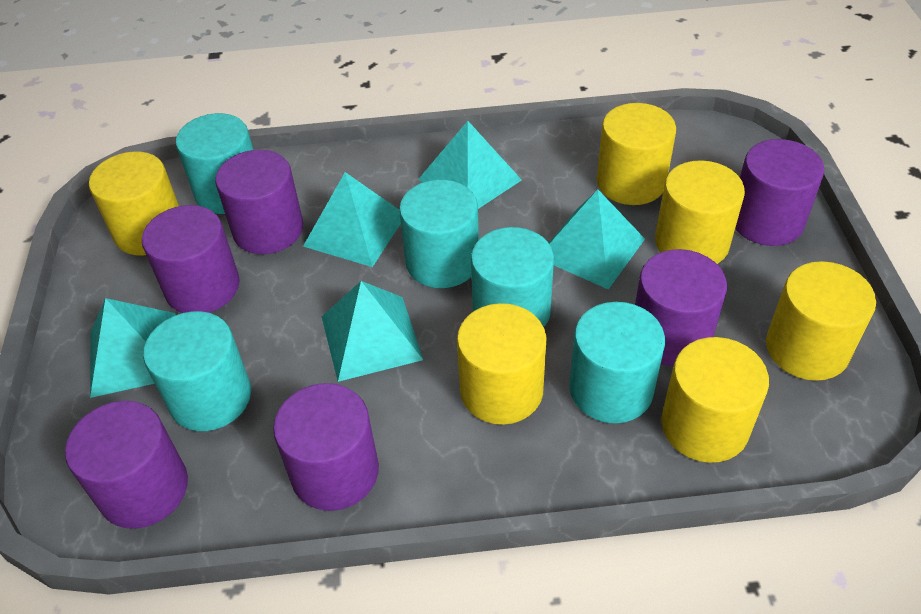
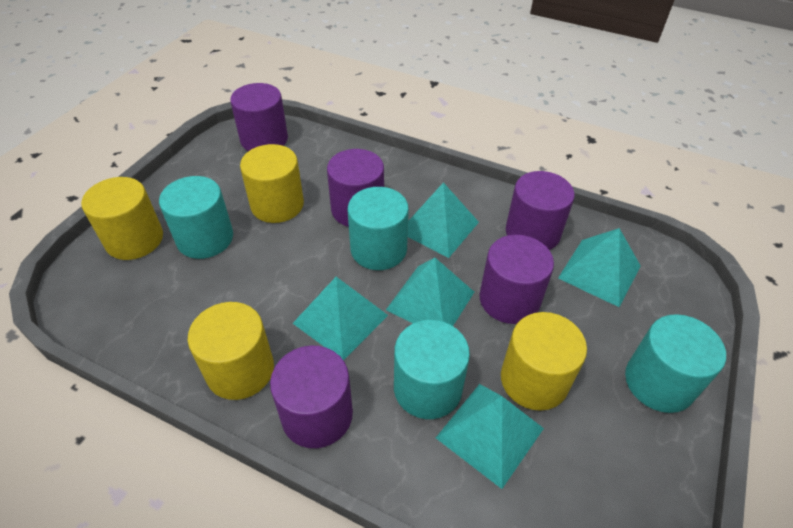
purple cylinder: [65,401,188,529] [142,205,240,313] [215,150,303,254] [273,383,379,511] [635,249,727,366] [735,139,824,246] = 6 -> [230,83,288,151] [270,346,353,448] [327,149,384,227] [480,235,554,324] [506,171,575,250] = 5
turquoise cylinder: [143,311,251,431] [176,113,253,214] [399,180,479,288] [471,227,554,327] [569,302,665,423] = 5 -> [159,176,233,259] [348,187,409,270] [394,320,470,419] [625,314,726,413] = 4
yellow cylinder: [89,151,179,256] [457,303,546,425] [597,103,676,205] [655,160,745,264] [661,337,769,463] [766,261,876,381] = 6 -> [81,177,163,260] [187,302,274,400] [240,144,304,223] [501,312,587,411] = 4

